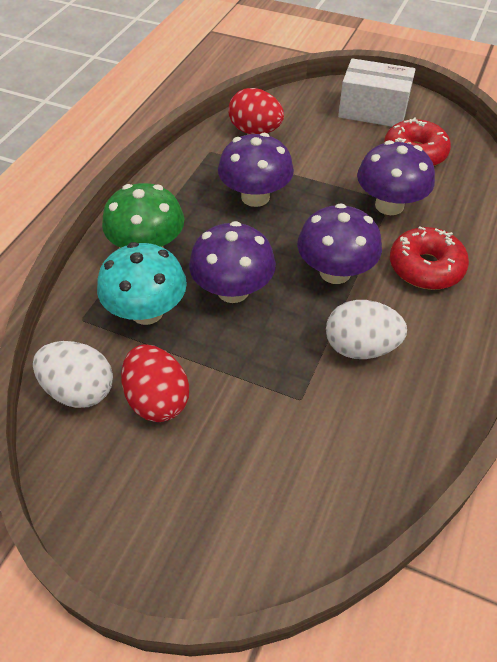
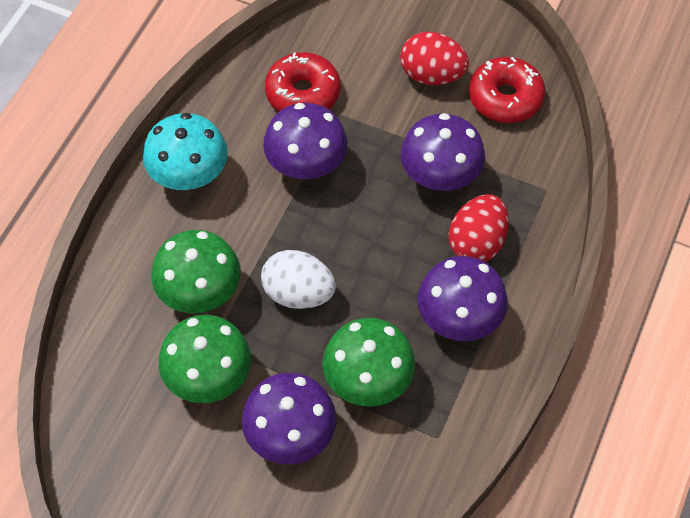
green mushroom: [102,183,184,248] = 1 -> [151,230,241,313] [159,315,251,403] [322,318,415,407] = 3
white box: [338,58,416,127] = 1 -> none = 0
white egg: [33,341,113,408] [326,300,407,359] = 2 -> [261,250,336,309] = 1

